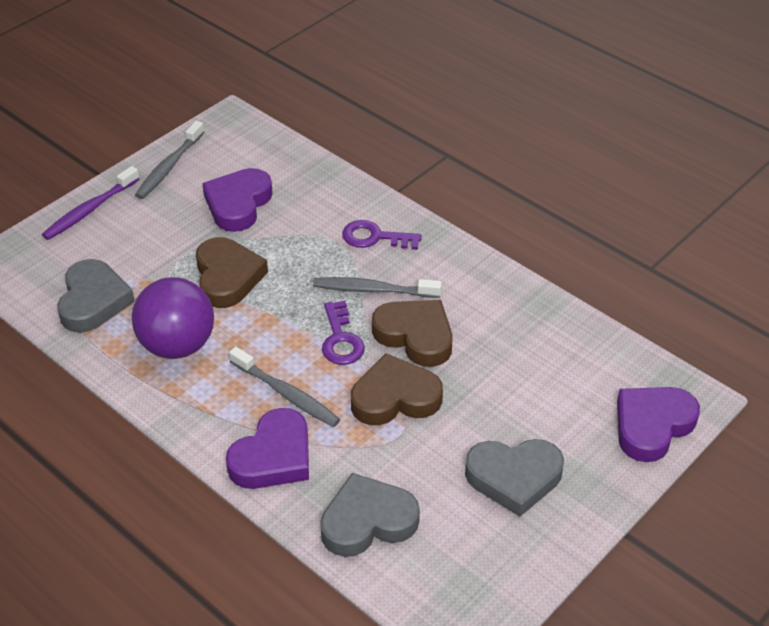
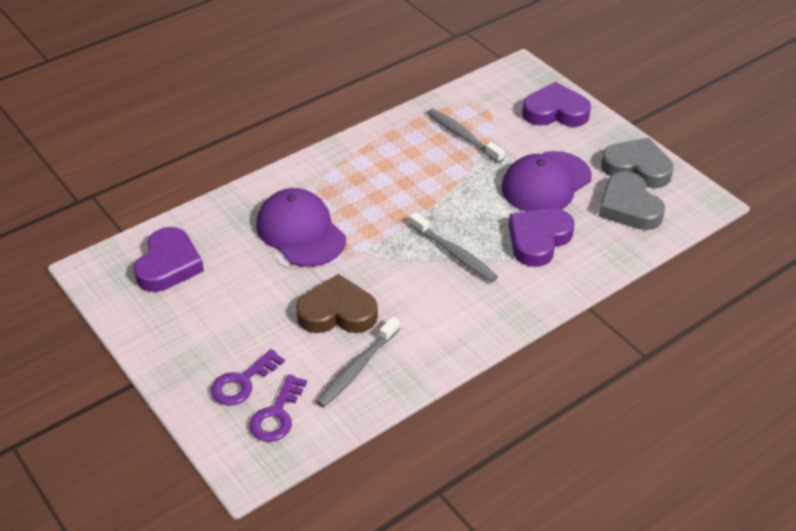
brown heart: [196,237,268,308] [351,354,443,425] [372,300,453,367] = 3 -> [296,274,378,333] = 1
grey heart: [57,259,135,333] [320,473,420,557] [465,439,564,517] = 3 -> [599,171,665,230] [601,137,674,188] = 2
purple ball: [132,277,214,359] = 1 -> none = 0
purple cap: none = 0 -> [256,188,346,267] [501,151,592,212] = 2
purple toothbrush: [42,166,140,240] = 1 -> none = 0

